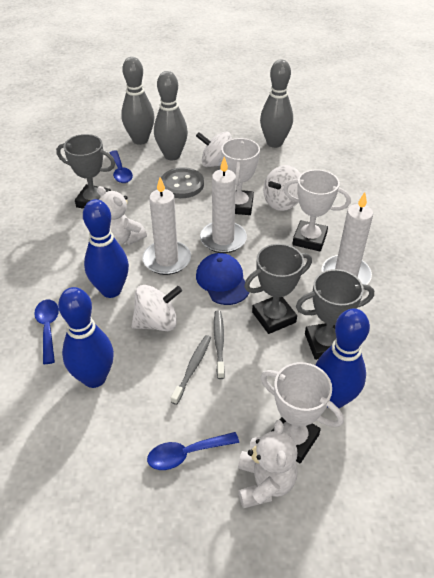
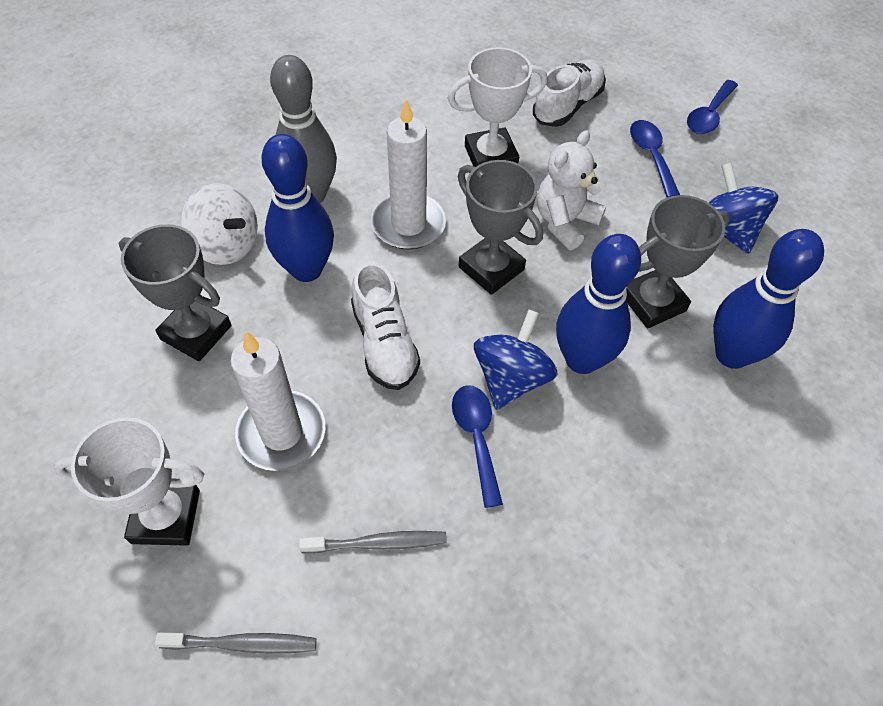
blue cap: [196,253,249,305] = 1 -> none = 0
blue spinning top: none = 0 -> [474,309,558,410] [708,163,779,254] = 2
grey bowling pin: [121,57,154,145] [154,71,188,160] [260,59,293,148] = 3 -> [270,55,337,203] = 1
grey button: [161,167,204,198] = 1 -> none = 0
white candle: [143,177,191,275] [200,157,247,253] [321,192,373,285] = 3 -> [231,331,325,471] [371,99,446,250] = 2
white shoe: none = 0 -> [351,261,420,390] [533,59,606,127] = 2
white spinning top: [131,285,182,331] [196,131,232,167] [263,165,301,211] = 3 -> [181,183,258,265] = 1
white teddy bear: [97,186,147,245] [238,420,297,509] = 2 -> [537,130,606,250] = 1
white trophy: [221,138,260,215] [260,362,344,463] [283,169,351,251] = 3 -> [53,417,204,546] [448,47,547,167] = 2

